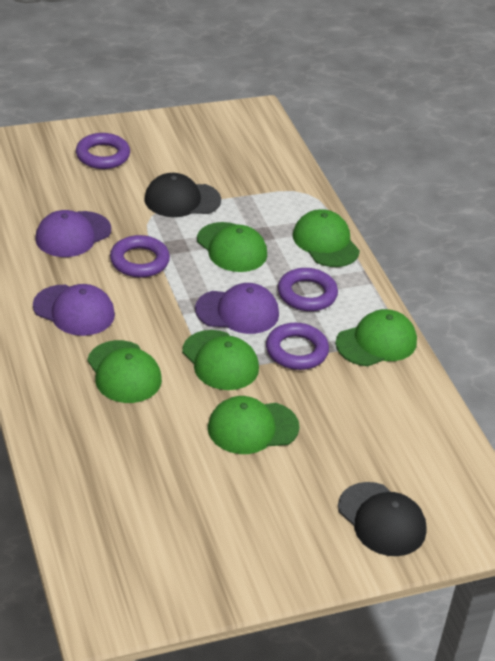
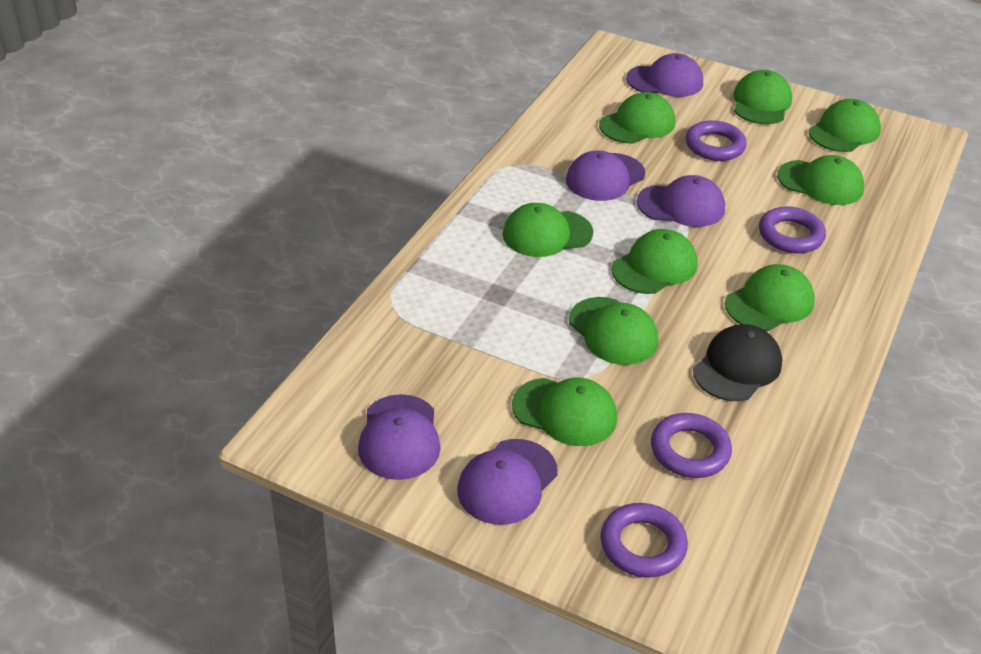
black cap: [144,173,221,217] [338,482,427,556] = 2 -> [693,324,782,401] = 1
green cap: [87,340,162,403] [182,330,259,390] [197,222,267,272] [208,396,300,454] [293,209,360,267] [336,309,417,366] = 6 -> [503,203,593,257] [512,378,617,446] [569,297,658,365] [599,92,675,144] [611,229,698,294] [725,264,815,331] [734,70,792,124] [777,155,864,205] [809,99,881,152] = 9
purple cap: [33,284,115,336] [35,210,111,257] [195,283,279,334] = 3 -> [358,394,441,480] [457,439,558,525] [566,151,645,201] [626,53,703,97] [637,175,725,227] = 5

